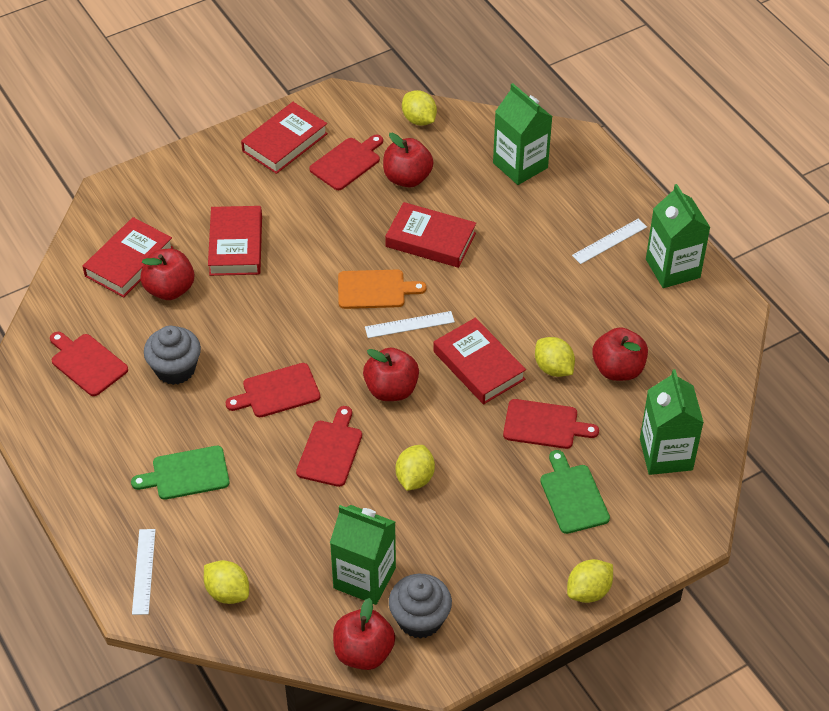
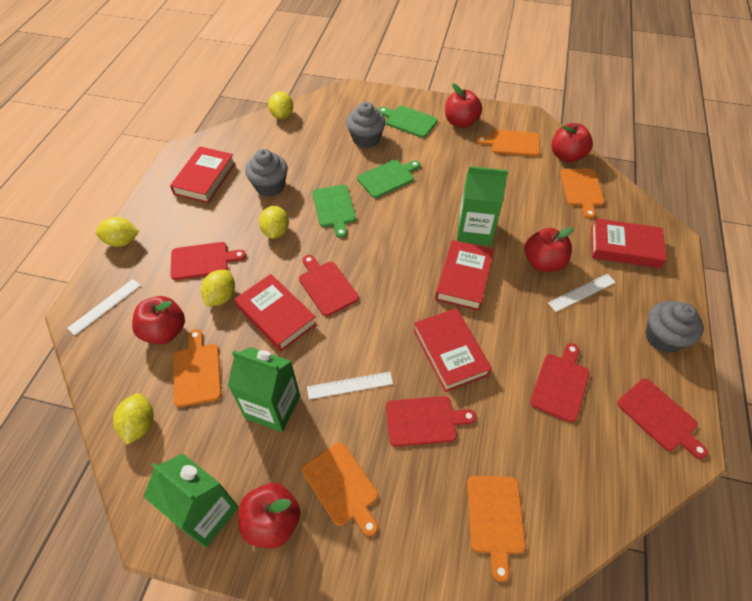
green carton: [330,505,396,605] [493,83,552,185] [640,369,704,475] [646,184,711,288] = 4 -> [143,454,239,547] [228,347,300,432] [457,166,508,246] = 3
green cutting board: [131,446,230,500] [540,450,610,534] = 2 -> [312,185,356,238] [357,160,420,198] [378,106,438,138] = 3
grey cupcake: [144,326,201,385] [389,574,452,639] = 2 -> [245,149,288,197] [346,102,386,148] [645,301,704,353] = 3
orange cutting board: [338,270,427,309] = 1 -> [173,329,222,407] [302,442,378,536] [467,476,526,582] [476,130,540,157] [560,169,605,219] = 5

